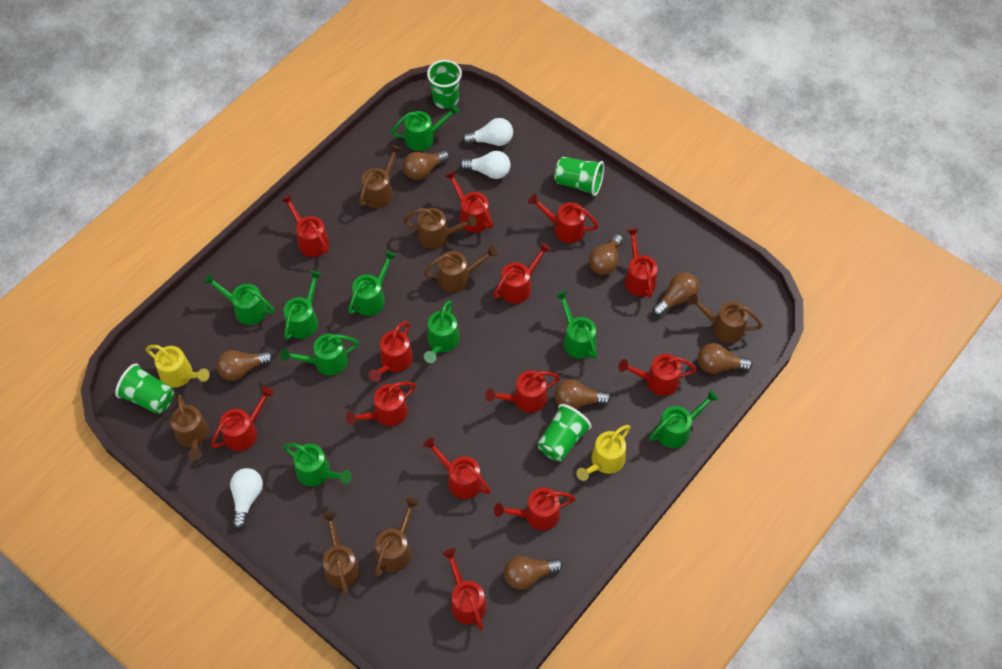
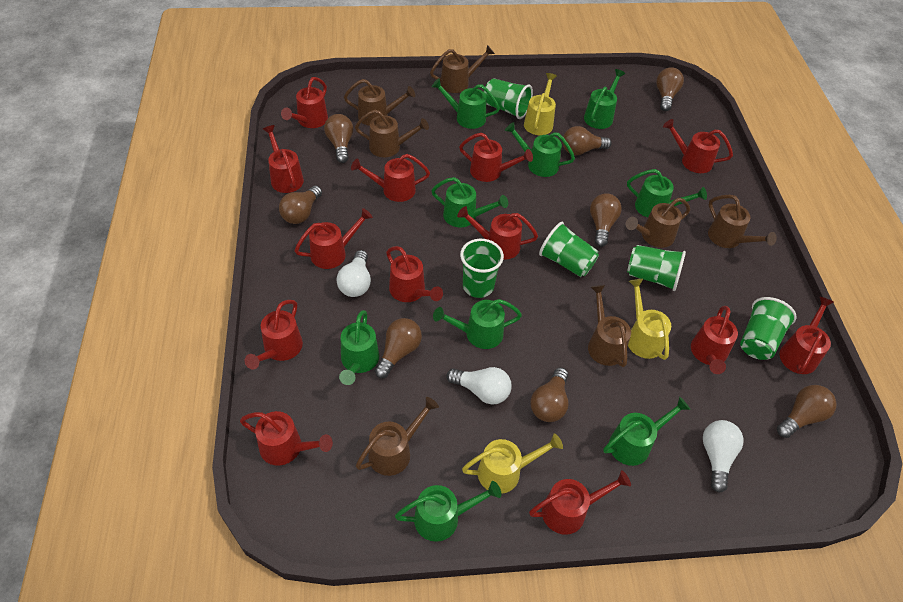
brown light bulb: [216,350,273,381] [403,150,449,180] [504,556,563,590] [554,379,611,409] [589,234,623,275] [653,272,699,316] [698,343,753,374] = 7 -> [279,186,322,224] [324,114,353,163] [375,318,422,378] [531,367,568,422] [562,126,612,155] [590,193,622,247] [656,67,684,111] [777,385,836,438] = 8
green cup: [115,363,174,414] [427,60,462,109] [537,404,592,461] [555,157,604,196] = 4 -> [460,239,504,298] [484,78,533,119] [539,222,599,277] [627,245,686,291] [740,297,797,360] = 5
yellow watering can: [146,345,210,388] [576,425,631,481] = 2 -> [462,433,563,494] [524,73,557,135] [628,279,671,360] = 3

